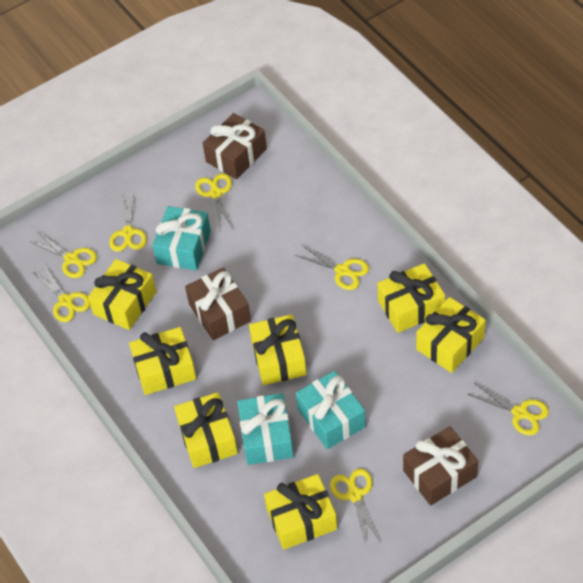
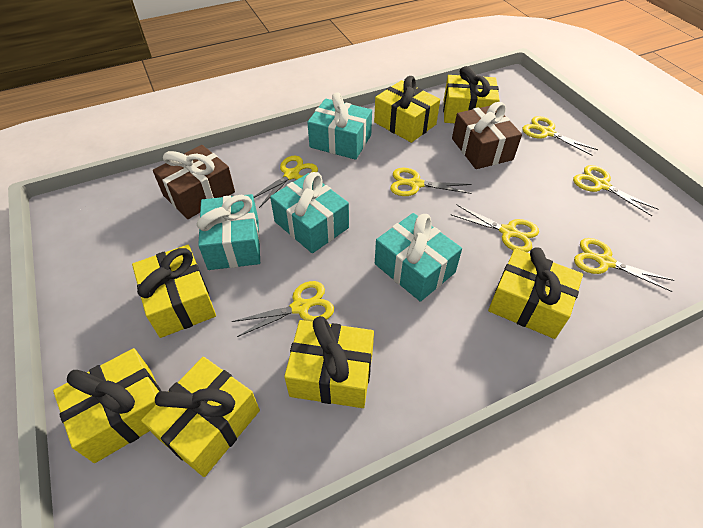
brown gift: [185,267,251,340] [203,113,267,179] [403,426,478,505] = 3 -> [153,145,235,219] [452,102,522,169] = 2
turquoise gift: [152,206,211,270] [237,393,294,465] [296,371,366,449] = 3 -> [197,194,260,270] [270,172,349,253] [307,92,372,160] [375,213,462,302] = 4

